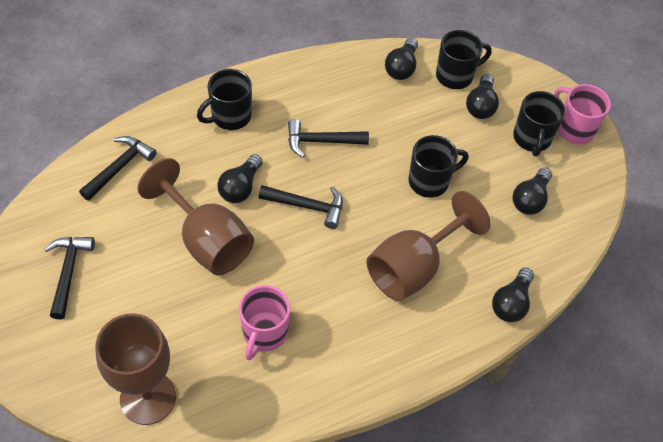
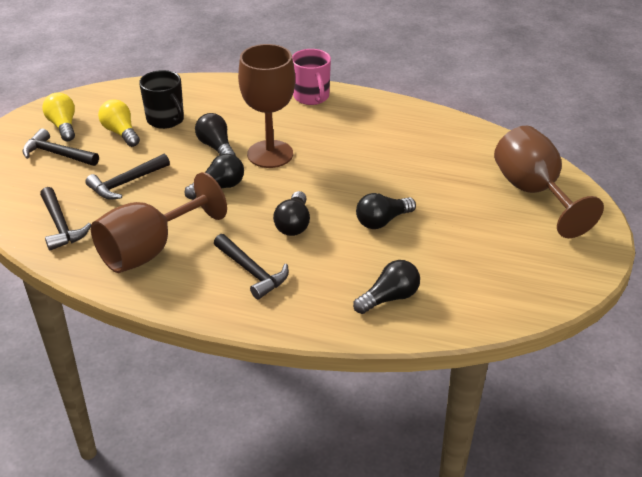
black mug: [197,69,252,130] [408,135,469,198] [436,30,492,89] [513,91,566,156] = 4 -> [139,70,184,129] = 1
pink mug: [239,285,290,360] [554,84,611,145] = 2 -> [292,49,331,105] = 1
yellow light bulb: none = 0 -> [42,92,75,141] [98,99,140,147] = 2

